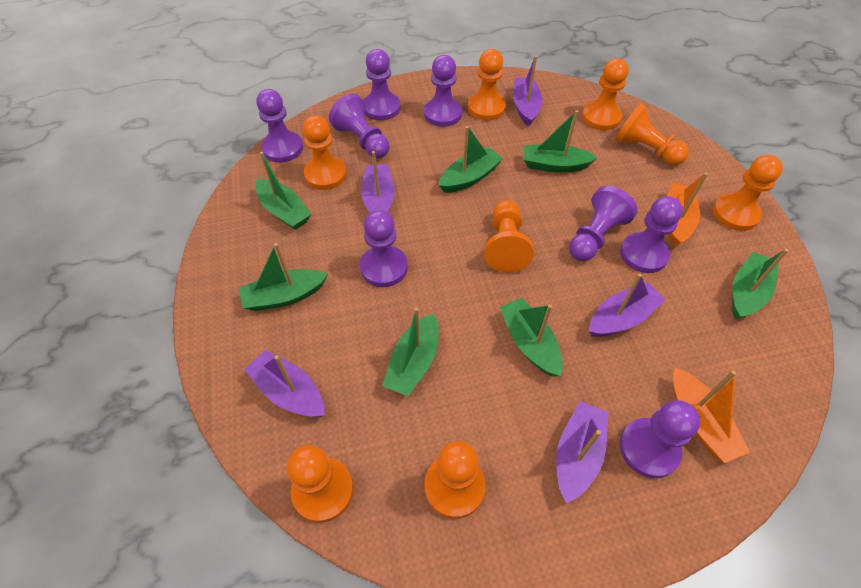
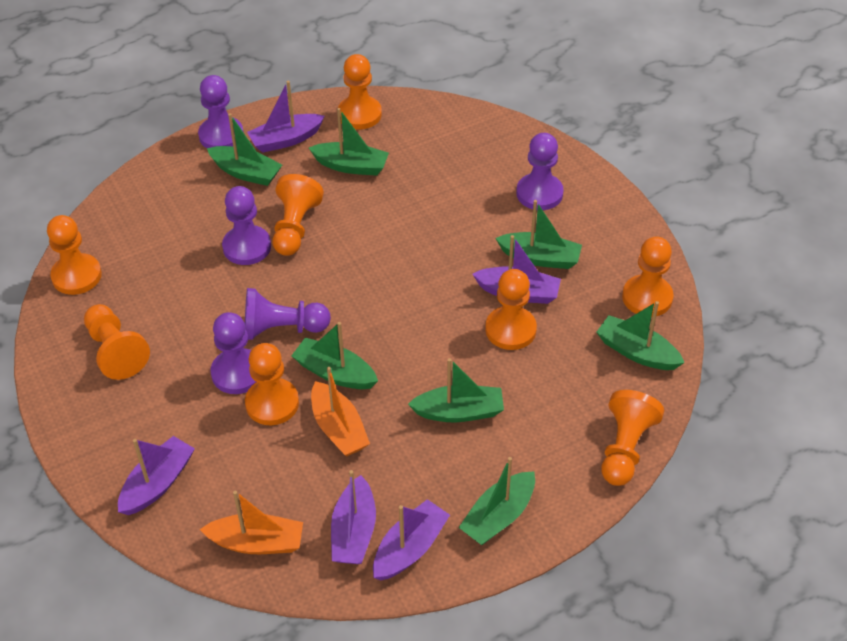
purple pawn: [256,89,303,163] [329,94,389,158] [360,210,408,287] [364,49,401,121] [424,55,462,127] [569,186,638,261] [620,196,683,273] [620,400,700,478] = 8 -> [198,75,244,148] [211,312,256,394] [222,186,271,265] [245,288,331,340] [516,133,564,210] = 5

